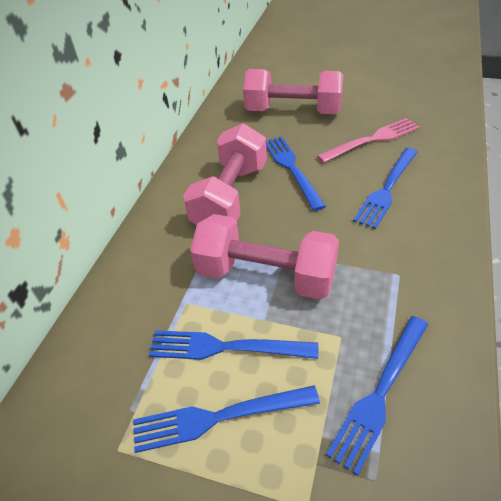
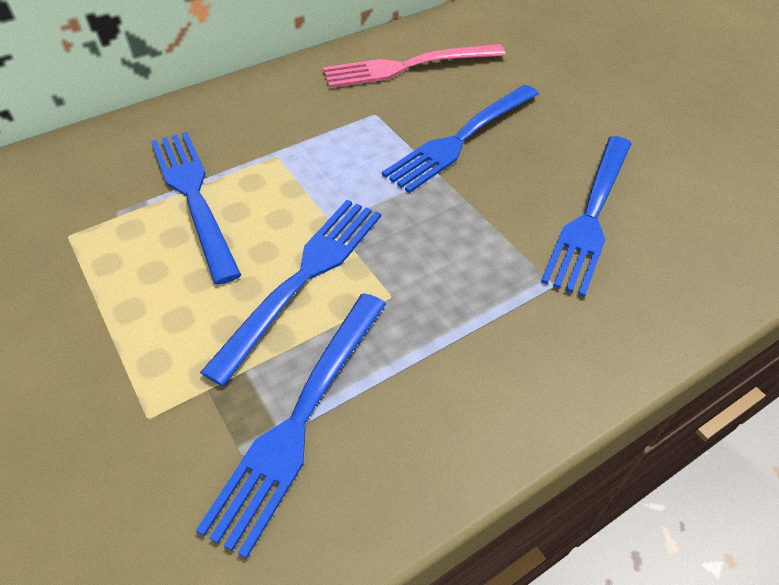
pink dumbbell: [183,124,267,225] [190,214,339,300] [243,69,344,114] = 3 -> none = 0

